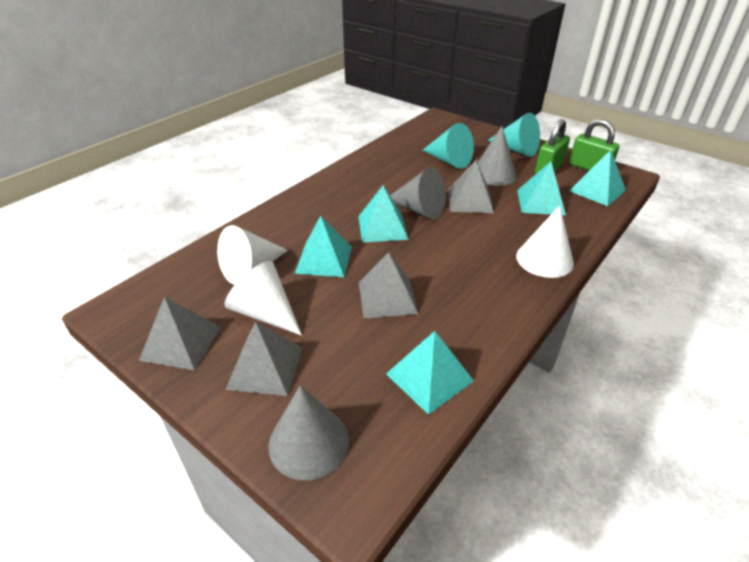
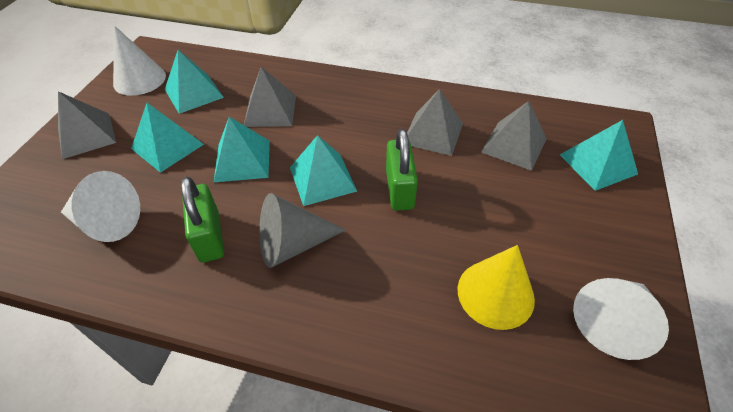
grey cone: [268,385,349,480] [390,168,446,219] [478,126,517,186] = 3 -> [259,193,346,268] = 1
turquoise cone: [423,123,474,169] [488,113,540,157] = 2 -> none = 0
yellow cone: none = 0 -> [458,245,535,330] = 1

